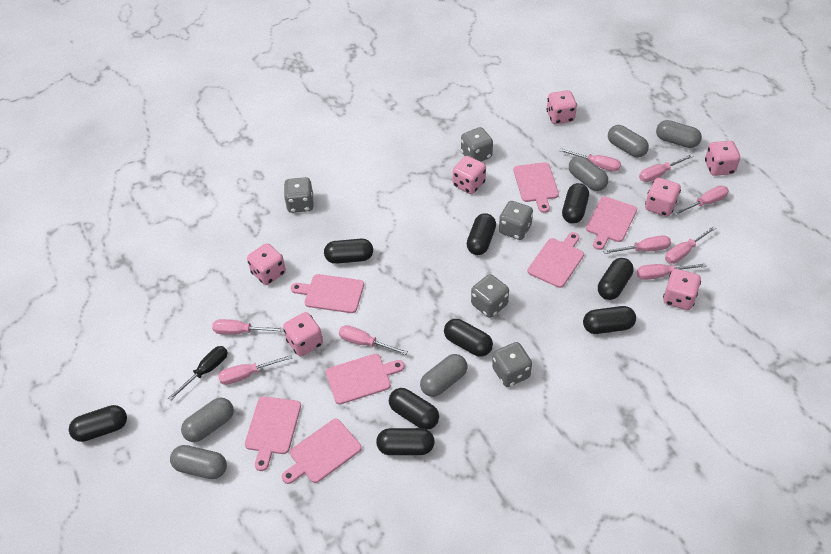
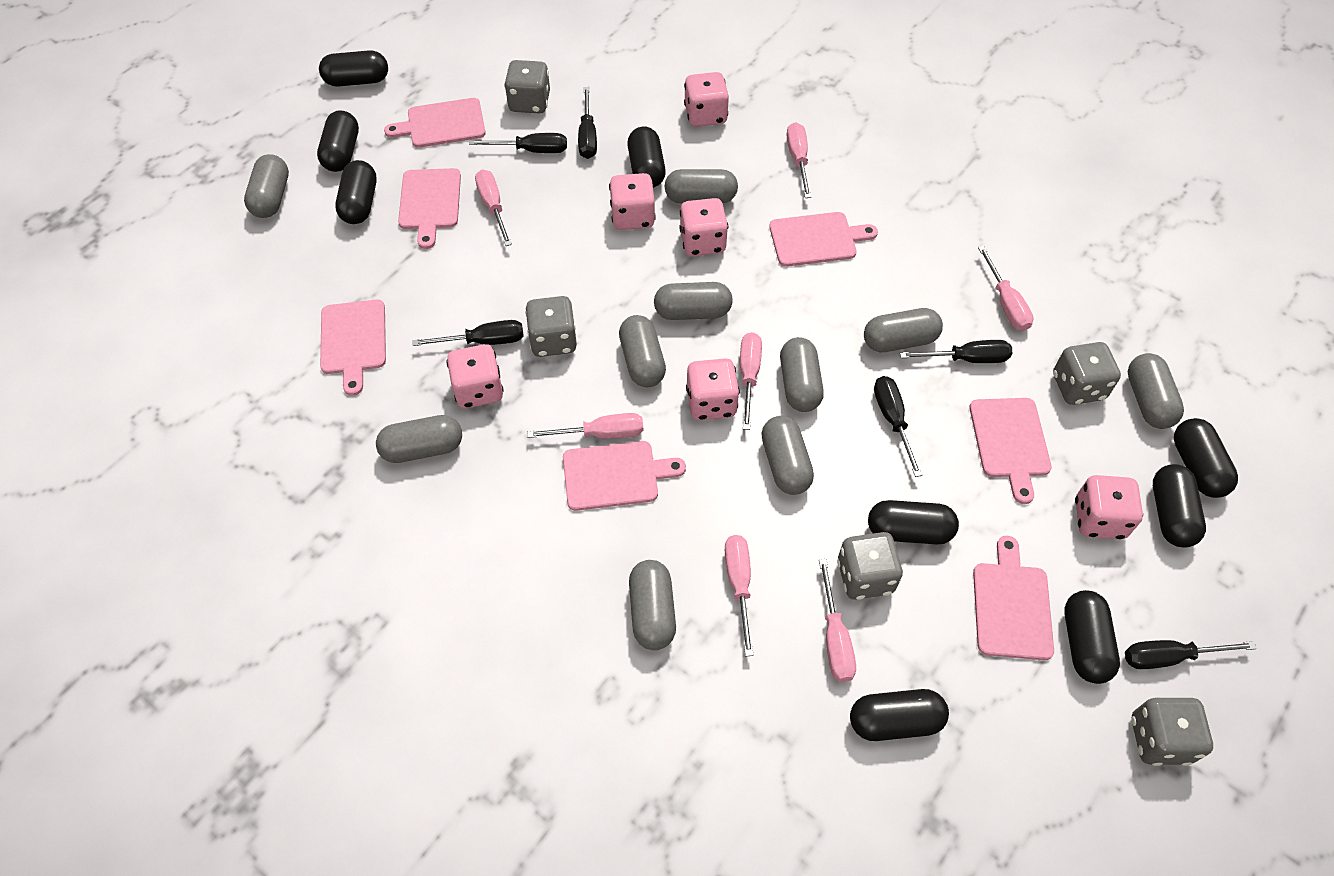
black screwdriver: [168,346,228,401] = 1 -> [412,320,523,346] [469,133,567,153] [578,87,597,159] [874,376,922,477] [900,340,1012,363] [1125,640,1257,669] = 6
grey capsule: [170,445,227,479] [181,398,234,442] [420,354,467,397] [569,156,608,191] [608,125,649,157] [656,120,702,148] = 6 -> [244,154,289,218] [376,415,462,463] [619,315,666,387] [629,560,676,650] [654,282,733,320] [665,169,738,204] [761,416,814,495] [780,337,824,412] [864,308,943,352] [1128,353,1184,429] = 10
pink dice: [247,243,286,285] [283,312,323,356] [453,156,486,194] [546,90,577,124] [645,178,681,217] [663,269,701,310] [705,141,740,176] = 7 -> [446,344,504,408] [609,173,656,230] [679,198,728,256] [684,72,729,127] [686,358,740,420] [1075,475,1143,539] = 6
pink screwdriver: [212,319,284,335] [218,355,292,385] [339,325,408,355] [559,148,621,172] [603,235,671,254] [637,263,707,280] [639,154,694,182] [665,226,716,264] [673,185,729,216] = 9 -> [475,170,512,246] [527,413,643,439] [725,535,753,656] [740,332,762,430] [787,122,811,198] [819,559,856,682] [978,246,1034,331] = 7

